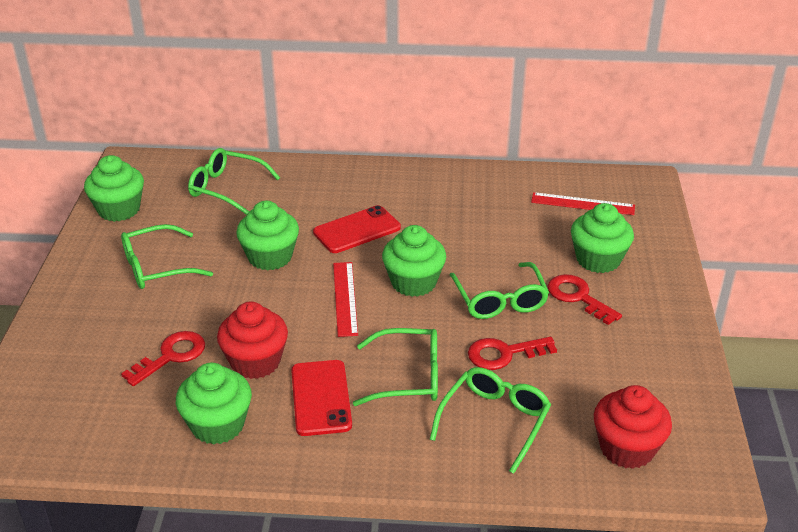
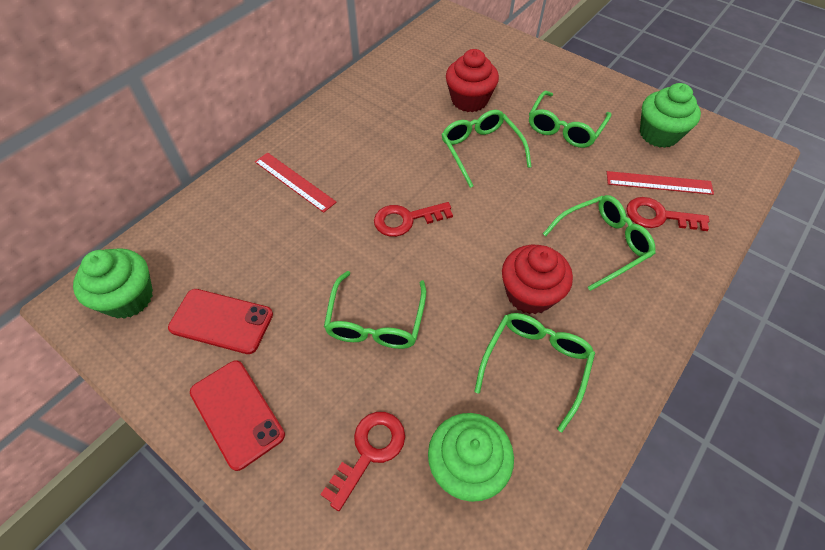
green cupcake: [84,155,144,222] [176,363,252,445] [236,201,299,271] [382,225,446,297] [571,203,634,273] = 5 -> [73,248,153,319] [428,413,514,502] [640,83,701,148] = 3

